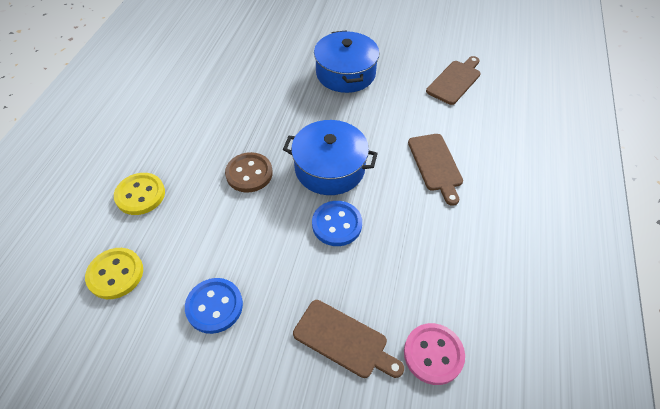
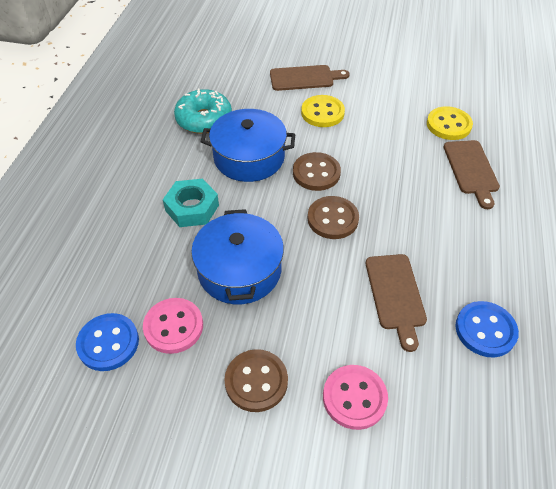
brown button: [225,152,273,193] = 1 -> [224,349,288,412] [293,152,341,191] [308,196,359,239] = 3
pink button: [404,323,465,385] = 1 -> [143,298,203,354] [323,365,388,430] = 2
turquoise donut: none = 0 -> [174,89,232,134] = 1
turquoise nut: none = 0 -> [163,179,219,227] = 1

